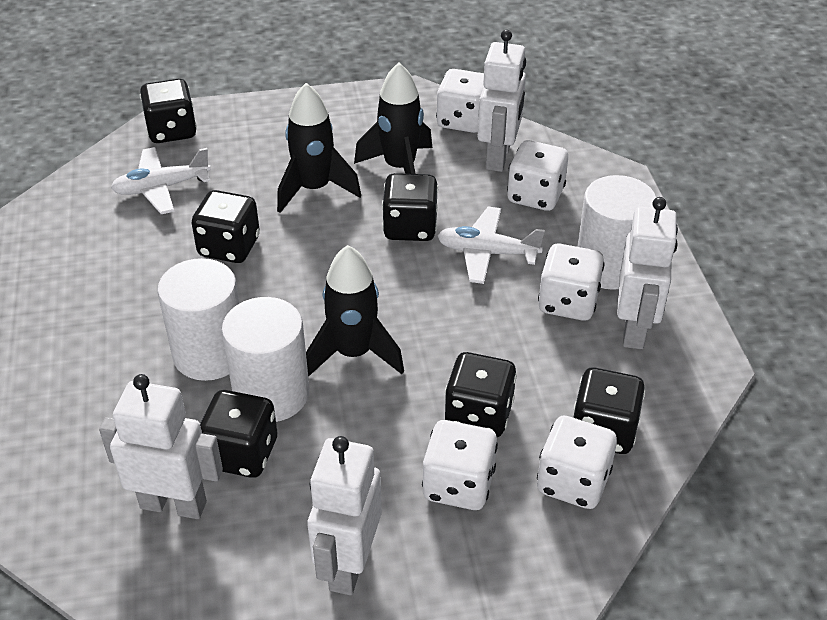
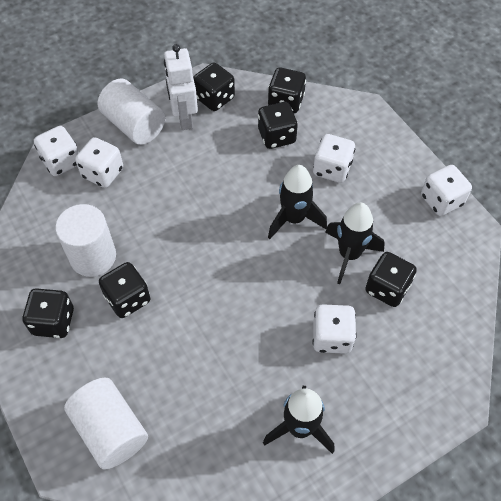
white plane: [111,147,211,214] [437,207,545,284] = 2 -> none = 0
white robot: [99,374,223,519] [307,436,382,595] [478,30,526,172] [617,197,678,349] = 4 -> [164,44,198,130] = 1

